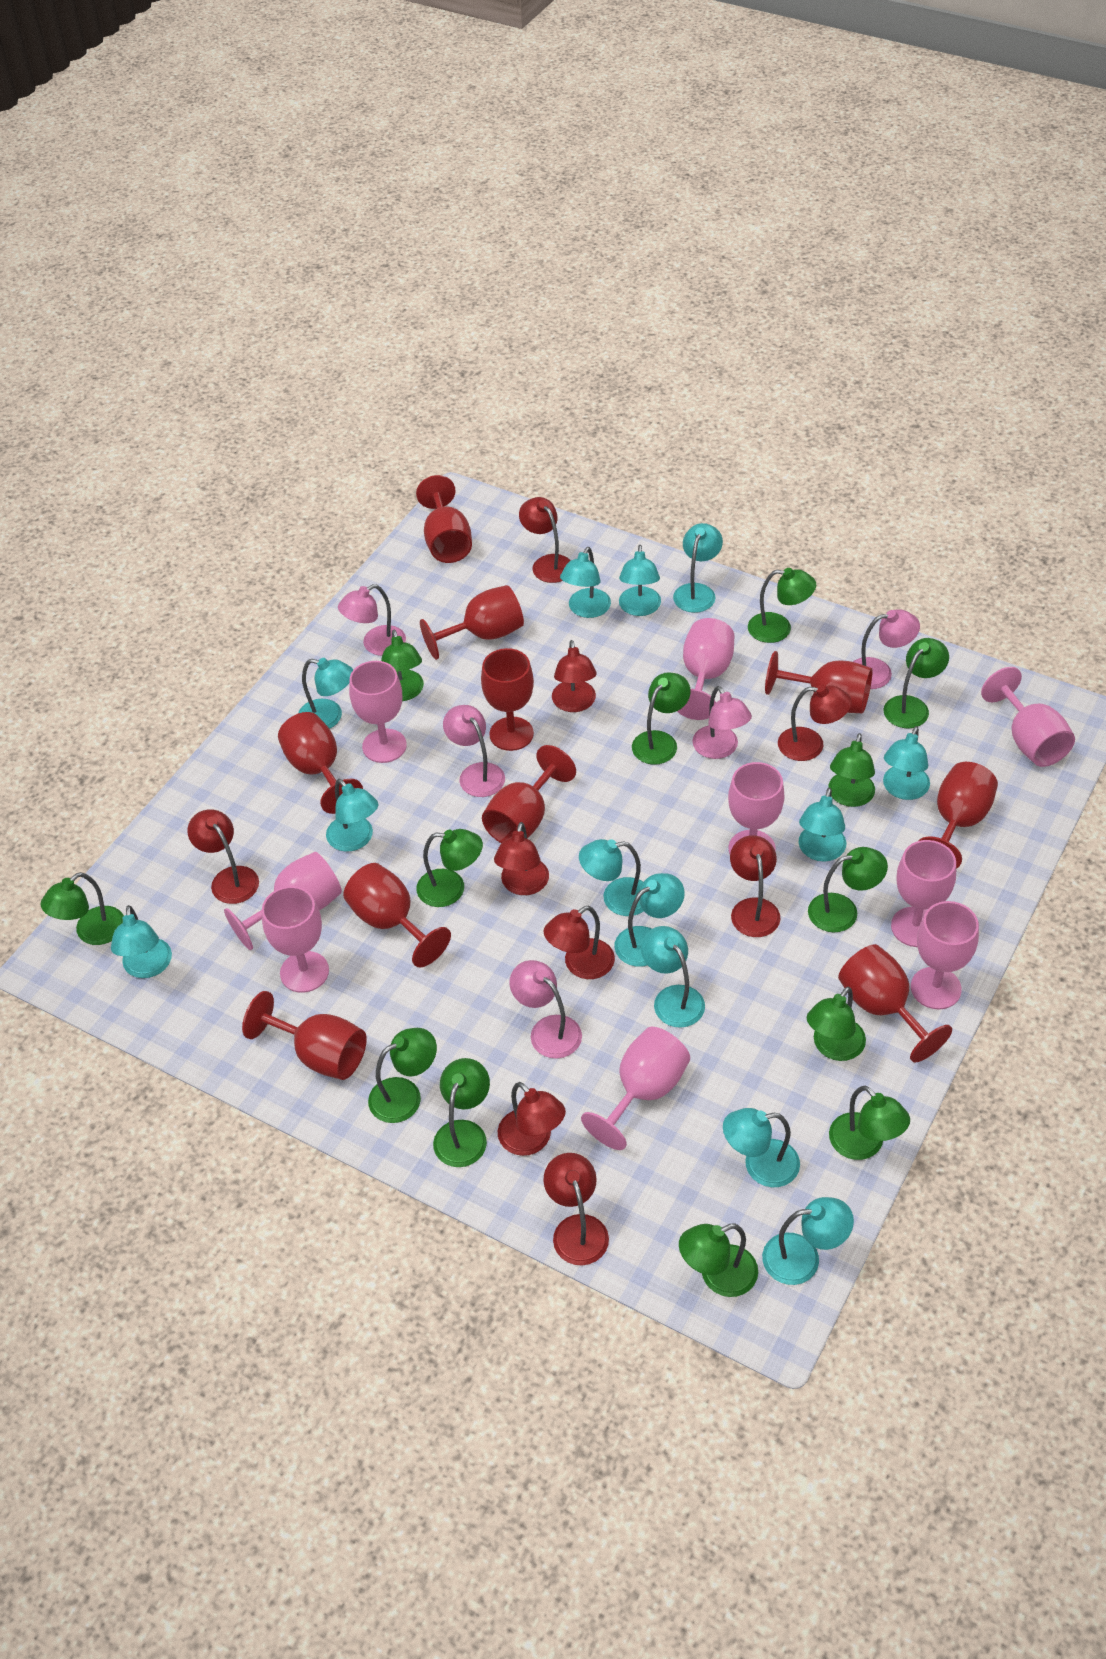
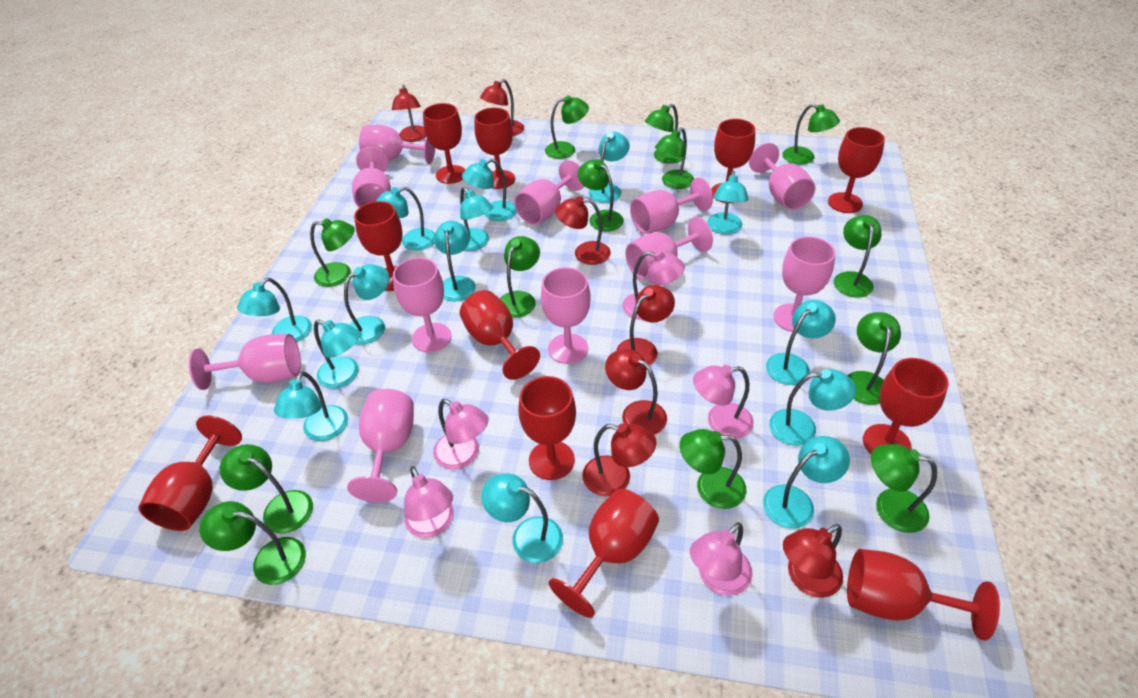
pink goblet: [224,852,342,950] [262,886,329,993] [349,661,407,763] [581,1027,690,1150] [677,618,735,720] [728,762,785,854] [891,840,956,947] [911,901,979,1009] [981,667,1075,767] = 9 -> [189,334,301,390] [347,389,414,502] [352,147,391,208] [359,125,435,164] [393,258,451,352] [514,160,584,225] [541,267,591,364] [625,217,713,280] [630,177,713,234] [749,143,815,210] [773,236,835,332] = 11
red goblet: [242,991,367,1080] [278,712,363,814] [343,863,451,967] [416,475,472,563] [420,585,524,660] [481,648,534,751] [482,745,576,843] [765,651,872,714] [838,944,952,1062] [918,762,998,869] = 10 -> [138,415,242,531] [354,201,403,291] [423,103,466,184] [460,290,540,380] [474,108,515,189] [518,376,576,480] [549,489,659,618] [711,119,755,203] [828,127,885,213] [847,549,1000,641] [863,358,949,454] = 11
red lamp: [188,809,259,904] [494,822,549,895] [498,1082,566,1156] [519,497,571,583] [543,1153,609,1265] [544,906,615,979] [552,640,597,712] [730,835,780,937] [778,684,852,761] = 9 -> [392,85,426,142] [480,79,524,136] [555,196,611,265] [582,423,656,497] [605,349,667,435] [616,285,675,366] [783,524,843,598] = 7
turquoise lamp: [111,905,172,978] [298,658,353,729] [326,779,378,852] [560,547,611,618] [579,839,643,916] [614,873,685,967] [619,545,661,616] [641,926,705,1028] [673,523,723,613] [723,1108,800,1187] [762,1197,854,1285] [798,788,847,862] [883,726,930,800] = 13 -> [237,278,312,342] [274,371,348,441] [314,320,361,388] [344,264,389,345] [376,187,435,250] [434,221,476,302] [460,187,493,251] [462,159,517,221] [481,474,563,563] [589,132,630,203] [707,171,748,234] [763,436,850,529] [766,300,836,385] [769,369,856,446] = 14

